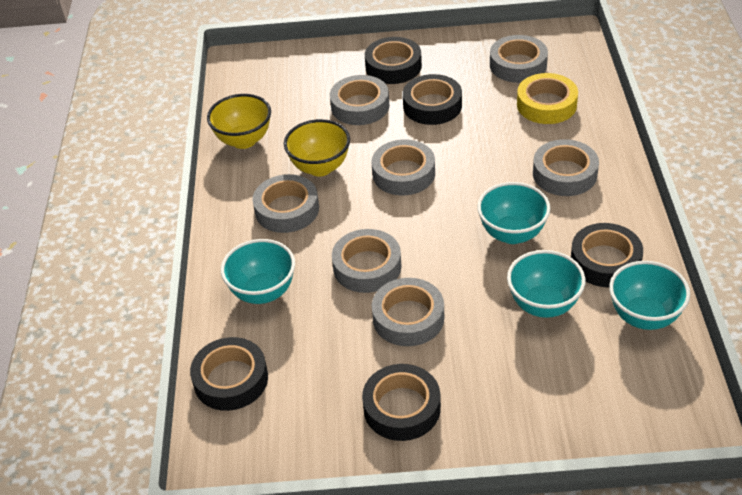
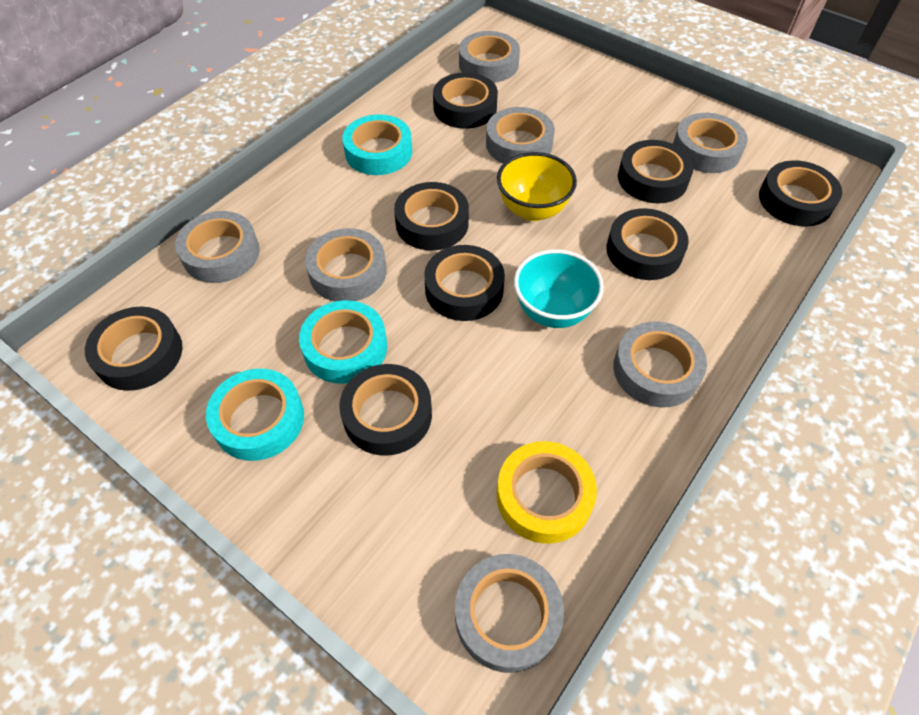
black tape: [190,337,268,411] [362,364,441,441] [365,37,422,84] [403,74,462,125] [571,223,643,287] = 5 -> [85,307,183,391] [339,364,432,456] [394,182,469,251] [424,245,505,321] [433,72,498,129] [606,208,689,280] [618,140,694,203] [759,160,842,226] = 8
turquoise bowl: [221,239,295,304] [477,182,550,244] [507,250,586,318] [609,261,690,330] = 4 -> [514,249,604,328] = 1
turquoise tape: none = 0 -> [206,369,304,461] [299,300,387,384] [342,114,412,175] = 3
yellow bowl: [207,94,271,149] [284,119,350,176] = 2 -> [497,152,577,221] = 1

